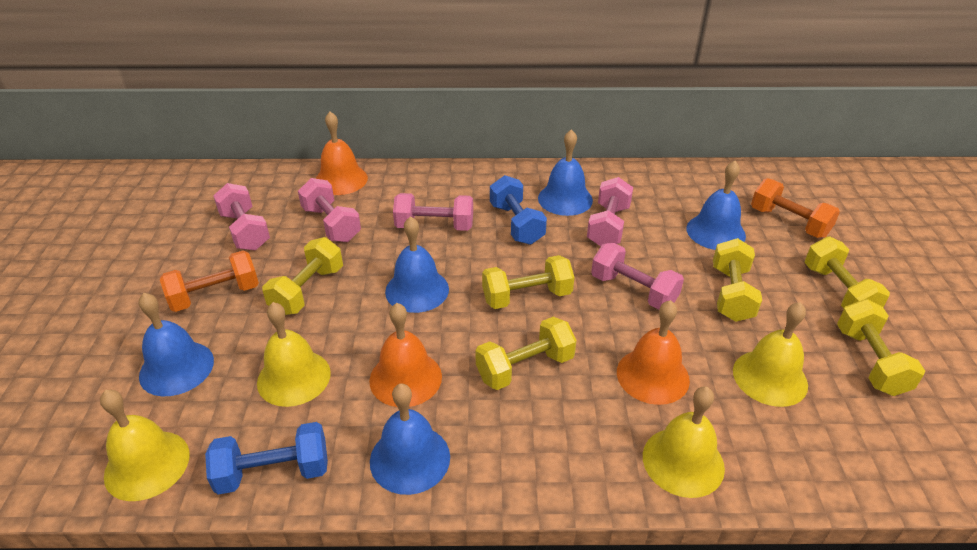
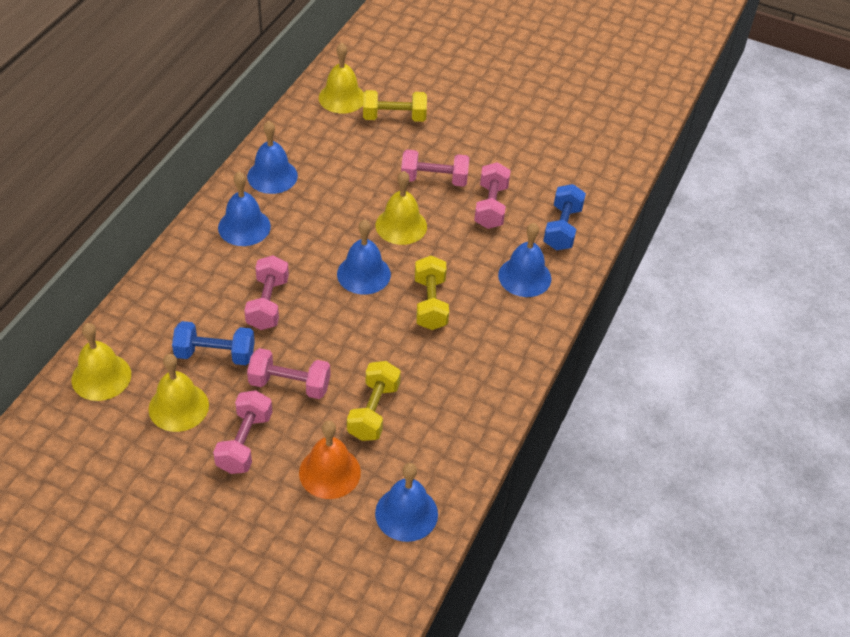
orange bell: [316,111,368,195] [369,303,442,407] [617,300,690,405] = 3 -> [299,421,361,499] = 1
orange dumbbell: [160,250,259,312] [751,178,840,238] = 2 -> none = 0
yellow dumbbell: [262,237,343,315] [475,317,577,390] [482,255,574,309] [713,238,762,322] [804,236,890,308] [837,299,925,396] = 6 -> [347,361,401,441] [363,90,427,122] [415,256,449,330] = 3

